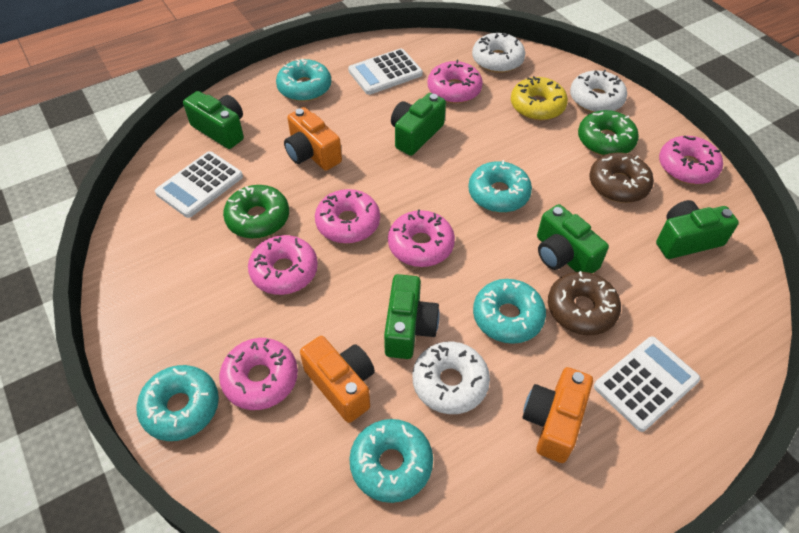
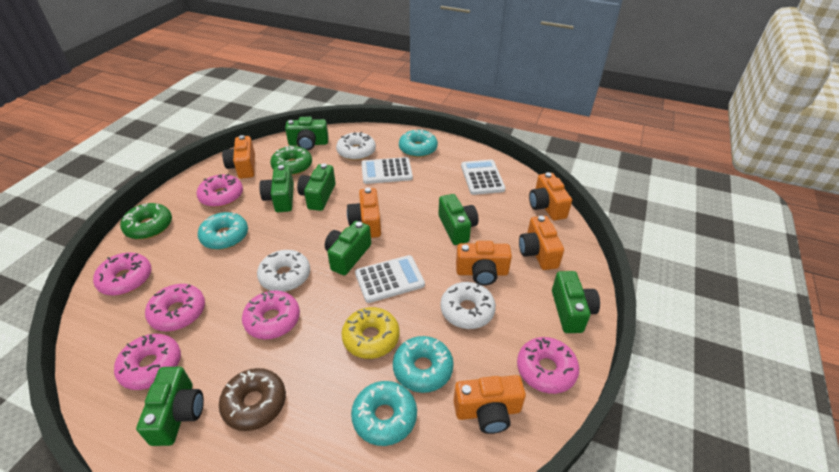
brown donut: [548,271,621,335] [589,152,654,203] = 2 -> [219,368,286,431] = 1
green camera: [183,91,244,149] [384,274,440,359] [391,93,446,156] [537,204,609,273] [656,200,739,259] = 5 -> [136,366,204,446] [259,165,294,212] [285,117,329,150] [297,164,335,211] [325,221,371,275] [438,194,478,245] [552,271,600,333] = 7
orange camera: [284,107,342,171] [300,336,375,423] [523,367,593,463] = 3 -> [222,135,255,179] [347,188,381,238] [454,375,526,434] [456,241,512,286] [519,216,564,270] [529,172,572,221] = 6
turquoise donut: [136,365,219,441] [276,58,331,102] [349,419,433,503] [468,160,532,213] [473,279,546,344] = 5 -> [198,212,248,250] [351,381,417,446] [393,336,454,393] [399,129,438,158] = 4

